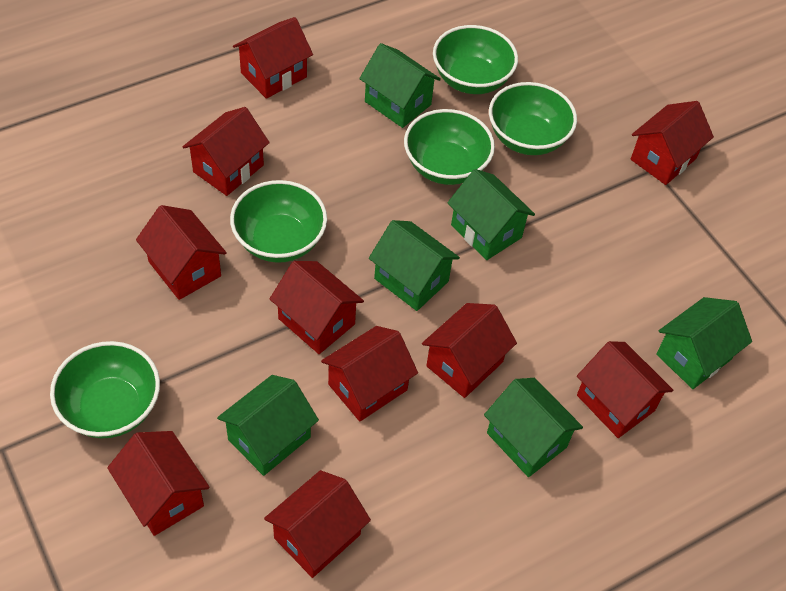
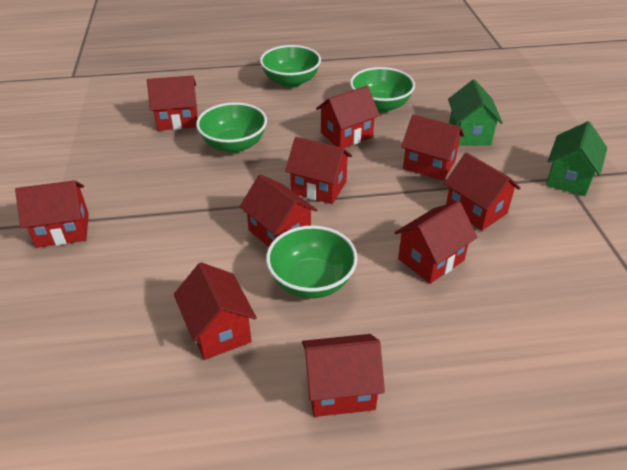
green bowl: [50,341,160,438] [230,180,327,263] [404,109,495,185] [433,25,518,94] [489,82,577,155] = 5 -> [196,102,267,153] [260,45,321,88] [266,226,358,298] [350,67,415,113] = 4
green house: [217,375,319,476] [359,43,441,128] [369,220,460,311] [448,169,535,260] [484,378,583,477] [656,297,752,389] = 6 -> [448,79,503,146] [546,121,607,196] = 2

